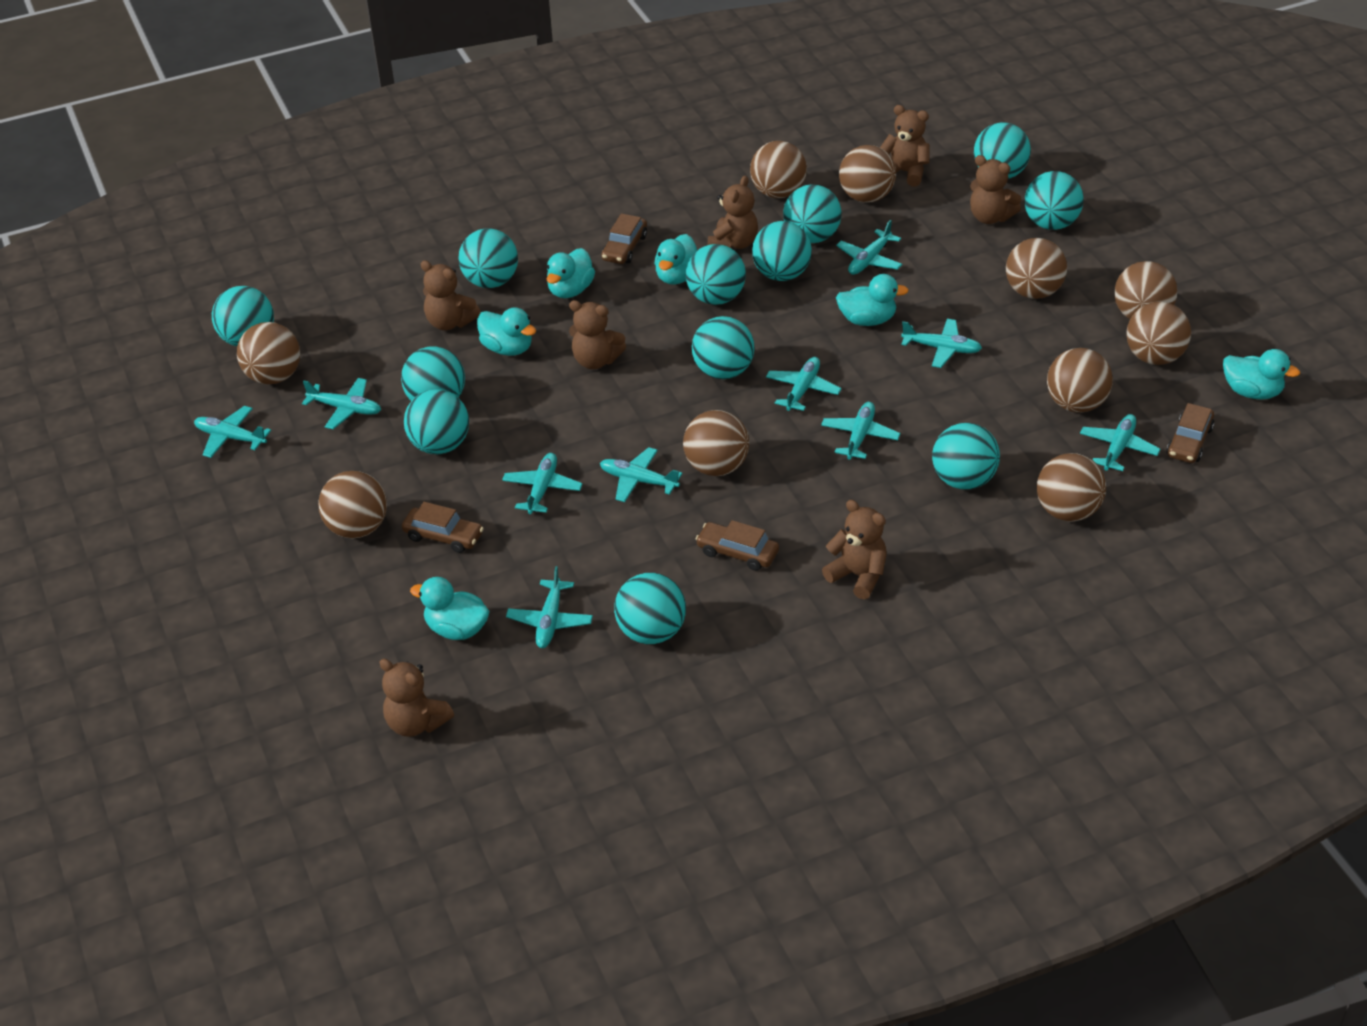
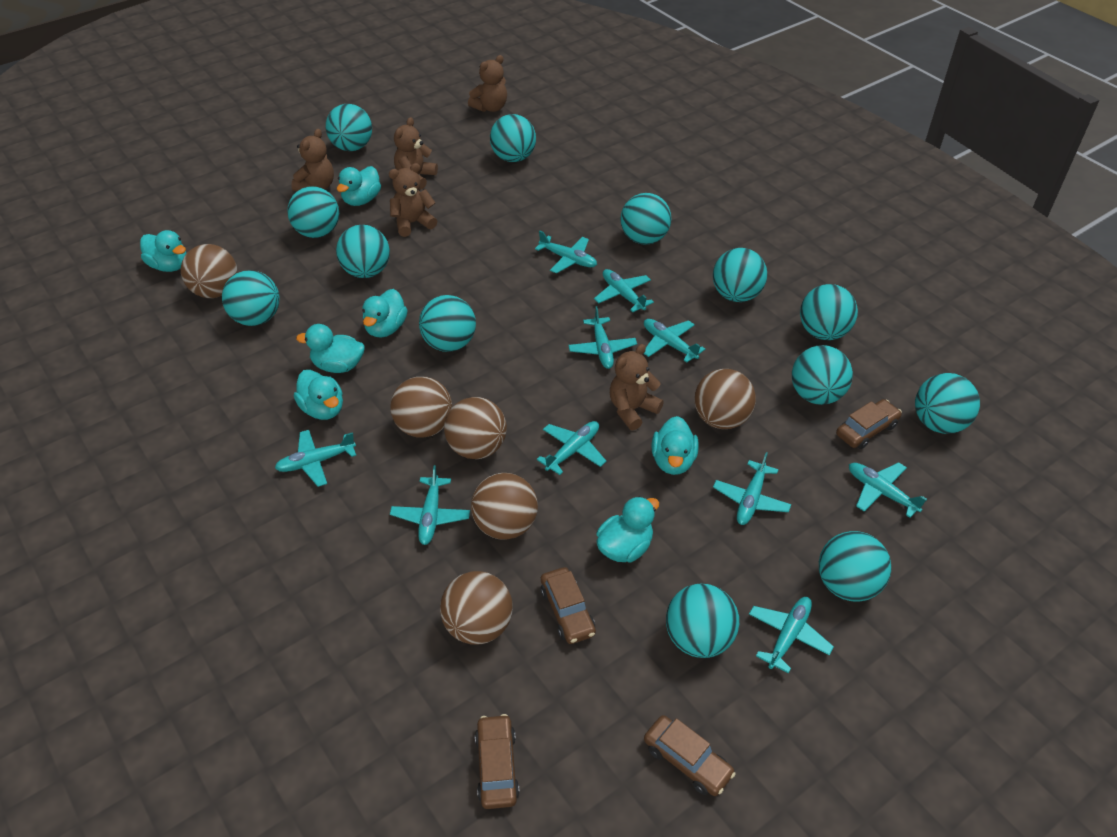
brown ball: [237,322,300,384] [318,471,387,538] [683,410,749,476] [750,141,807,198] [839,145,896,203] [1006,238,1067,299] [1037,453,1106,522] [1047,348,1113,413] [1114,261,1177,319] [1126,302,1191,365] = 10 -> [181,244,237,298] [390,377,452,438] [440,571,512,645] [444,397,507,459] [471,473,538,540] [694,369,756,429] = 6
brown teddy bear: [379,658,454,737] [421,260,481,330] [569,300,626,369] [708,176,758,249] [822,500,887,599] [880,105,930,187] [970,155,1021,224] = 7 -> [291,129,334,191] [389,163,437,237] [394,117,438,190] [468,55,507,112] [610,344,664,430] = 5
turquoise ball: [212,286,274,346] [401,346,465,401] [404,389,469,454] [459,229,518,288] [614,573,686,644] [686,244,746,305] [692,316,755,379] [752,221,812,281] [783,184,841,243] [932,423,1000,490] [974,123,1031,179] [1025,171,1084,230] = 12 -> [222,270,280,326] [287,186,339,238] [326,104,372,151] [336,225,390,278] [419,295,476,352] [490,114,536,162] [620,193,671,245] [666,584,739,658] [713,248,767,302] [792,345,853,405] [800,284,858,340] [819,531,891,602] [915,373,980,434] = 13
turquoise duck: [410,577,490,640] [477,307,536,356] [546,248,595,298] [654,234,697,285] [836,274,909,326] [1223,349,1300,400] = 6 -> [140,230,187,272] [294,370,343,420] [296,324,365,373] [337,166,381,206] [362,289,407,338] [596,496,659,562] [652,416,699,475] = 7

